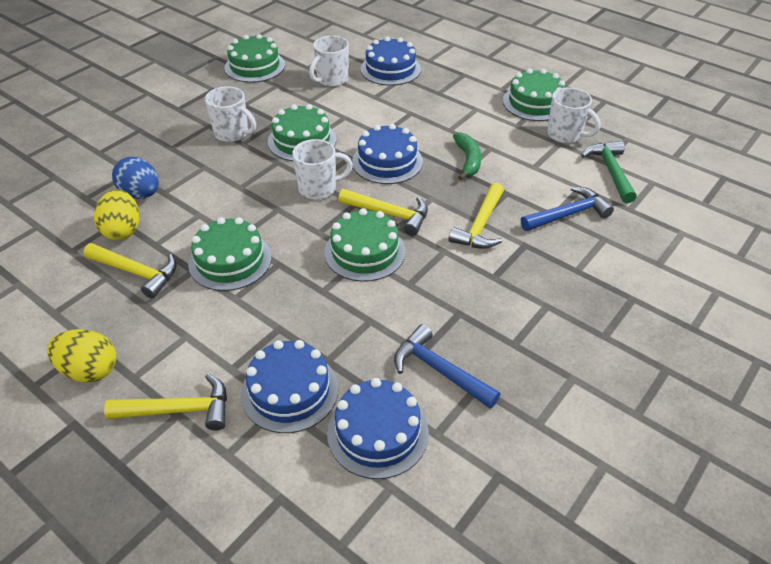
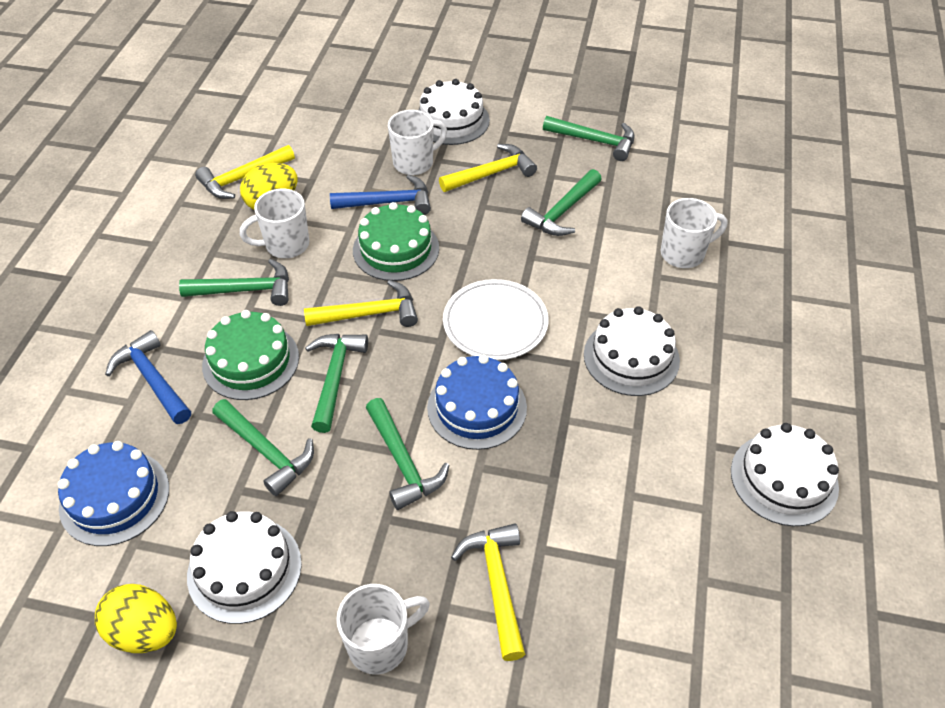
blue cake: [241,340,338,433] [327,378,429,479] [352,124,423,184] [360,37,421,86] = 4 -> [57,441,169,546] [427,355,527,450] = 2
blue egg: [112,157,159,199] = 1 -> none = 0
green banana: [453,132,481,180] = 1 -> none = 0
green cake: [188,217,271,291] [225,34,285,83] [268,104,336,161] [324,208,406,282] [503,68,565,121] = 5 -> [202,310,299,400] [353,202,439,281] = 2
green hammer: [581,141,637,203] = 1 -> [179,259,289,306] [212,399,314,496] [305,334,368,433] [366,398,449,510] [521,169,602,236] [543,116,635,161] = 6
white cake: none = 0 -> [187,511,302,624] [418,79,490,145] [584,306,680,396] [731,423,839,526] = 4
white plate: none = 0 -> [443,279,548,360] = 1

